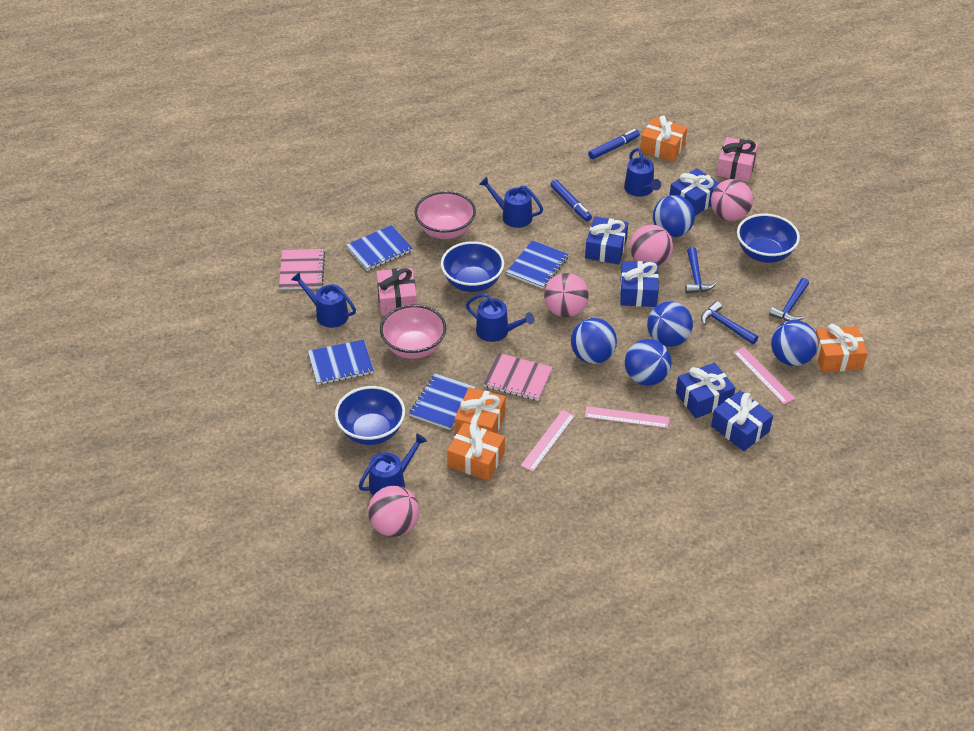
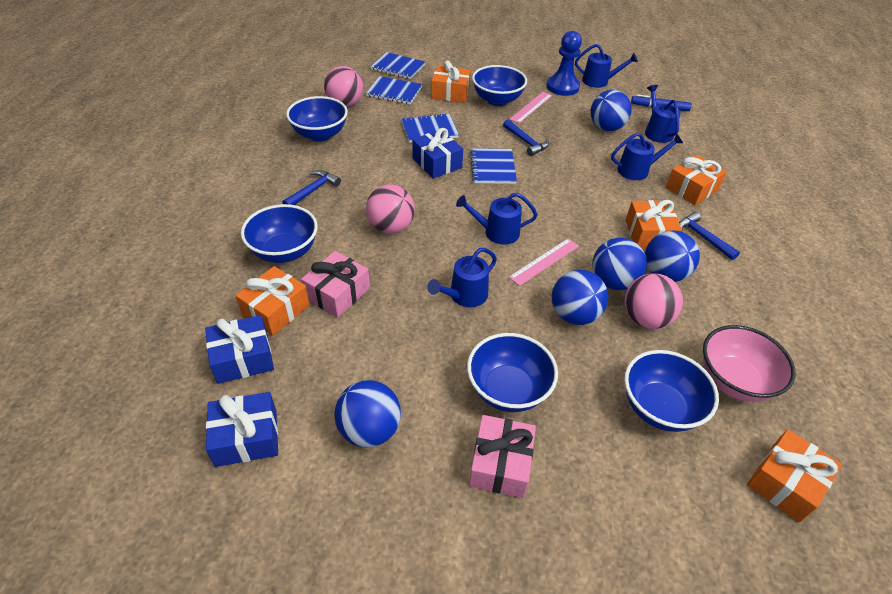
blue bowl: [335,386,405,445] [441,241,504,292] [737,214,800,263] = 3 -> [241,204,318,263] [286,96,348,142] [467,333,558,412] [472,65,527,106] [624,350,719,432] = 5
blue gift: [585,216,628,264] [620,261,659,307] [669,168,720,216] [676,363,735,418] [711,391,773,451] = 5 -> [205,315,274,384] [206,392,278,467] [412,128,463,179] = 3
blue marker: [550,179,592,222] [588,129,640,159] = 2 -> [631,94,692,111] = 1
blue pawn: none = 0 -> [547,31,582,96] = 1
orange gift: [447,423,505,481] [455,387,506,435] [640,115,687,162] [815,324,868,372] = 4 -> [235,266,310,336] [431,61,471,103] [626,200,682,249] [666,155,727,205] [747,429,842,522] = 5
pink ball: [368,486,419,537] [544,273,589,317] [630,225,673,266] [711,179,753,221] = 4 -> [324,66,363,107] [366,184,415,234] [624,273,683,329] = 3
pink bowl: [380,305,446,359] [414,191,476,239] = 2 -> [703,325,796,402] = 1
pink notebook: [279,249,325,289] [483,353,553,401] = 2 -> none = 0
pink ruler: [520,410,575,472] [585,406,670,428] [733,347,795,404] = 3 -> [509,92,552,123] [509,238,579,286] = 2

